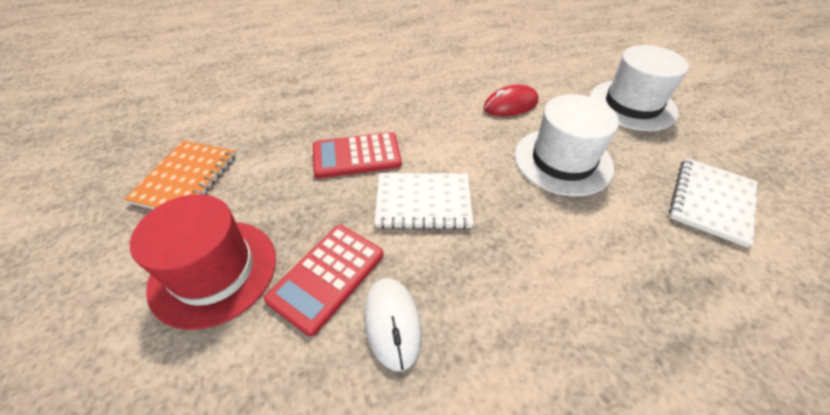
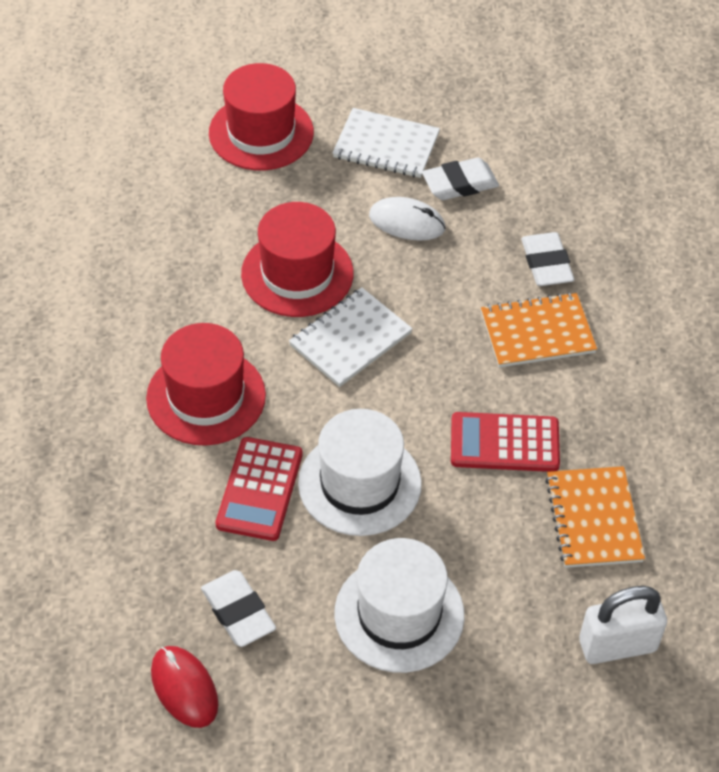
orange notebook: [124,140,237,209] = 1 -> [481,292,597,368] [545,466,645,568] = 2
red hat: [130,194,276,330] = 1 -> [146,323,266,446] [209,63,314,170] [241,202,354,317] = 3
white eraser: none = 0 -> [201,570,276,647] [422,158,499,200] [521,232,574,286] = 3
white padlock: none = 0 -> [579,586,667,664] = 1

